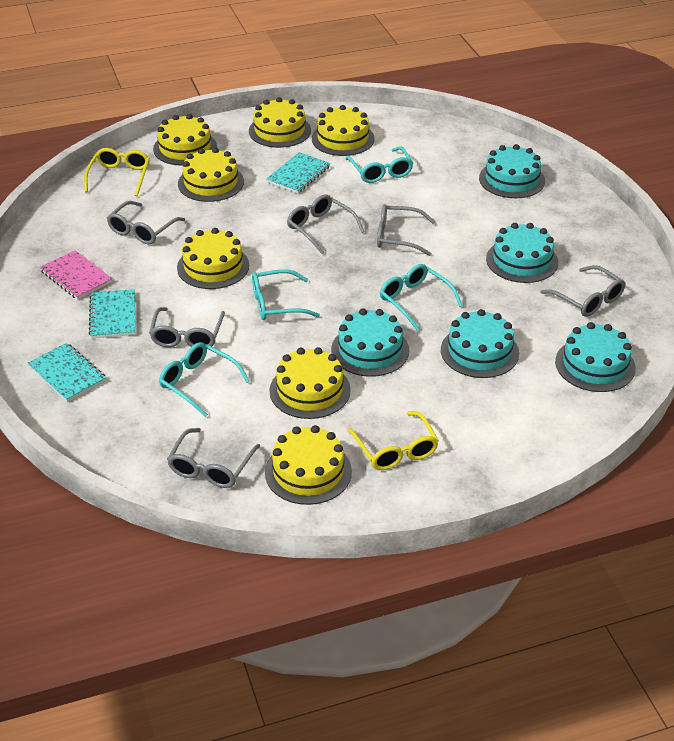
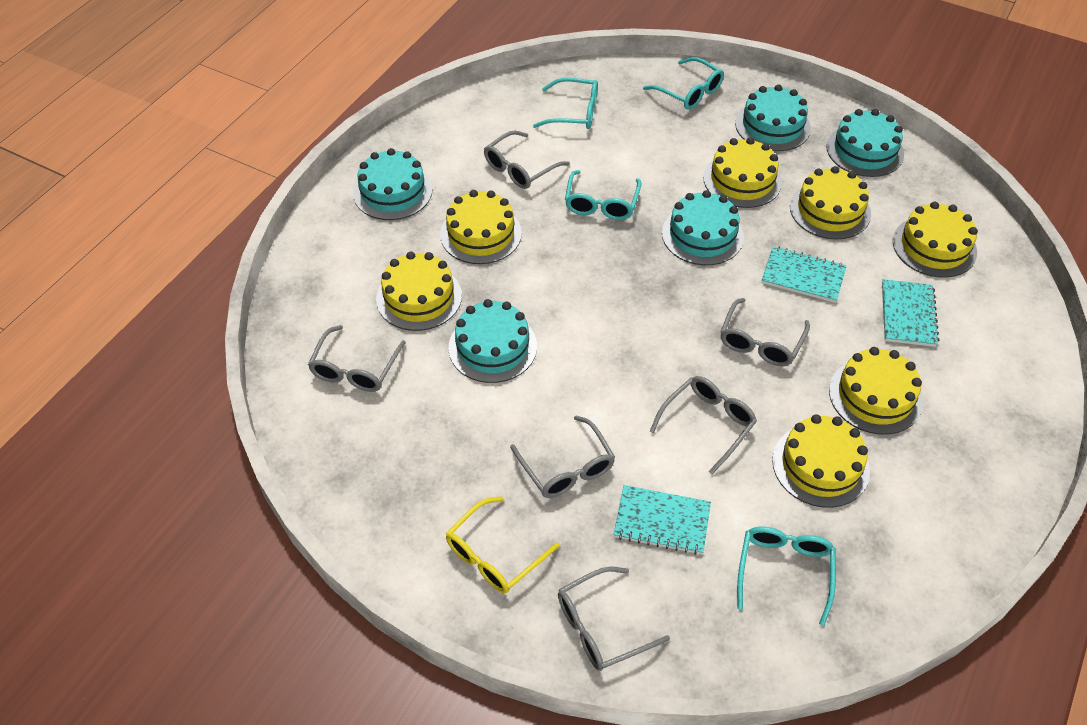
pink notebook: [40,250,112,300] = 1 -> none = 0
yellow glasses: [84,148,150,196] [348,411,439,470] = 2 -> [446,496,559,593] = 1

